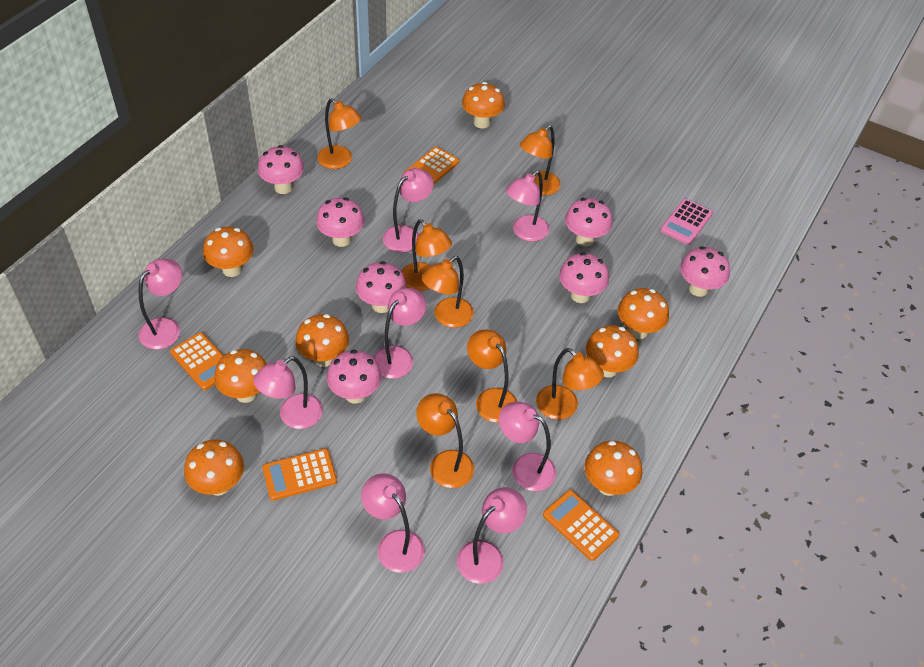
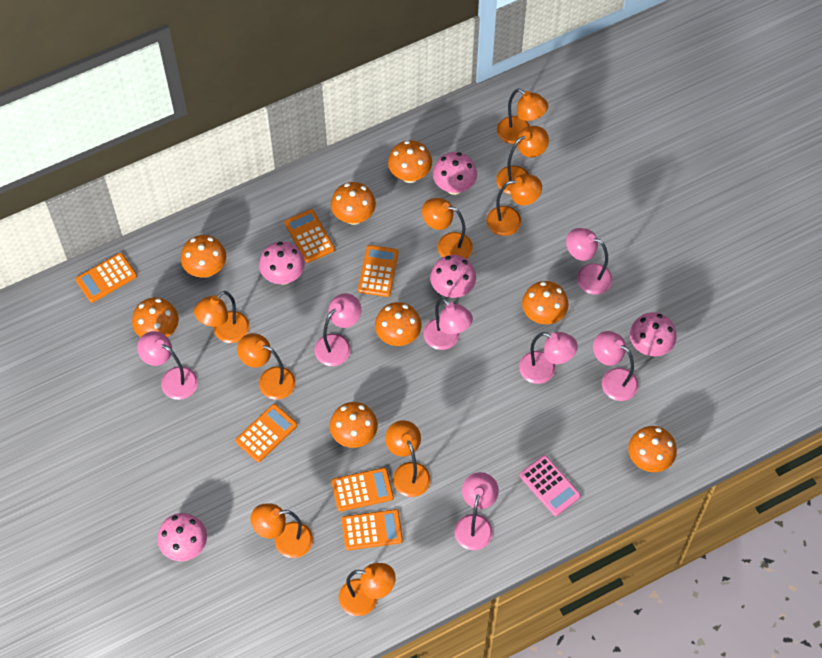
orange calculator: [170,332,224,390] [262,448,337,501] [404,147,459,184] [543,490,620,561] = 4 -> [76,253,137,303] [235,404,297,462] [284,209,335,263] [331,468,394,511] [341,509,403,550] [358,245,399,297] = 6
orange lamp: [317,98,361,169] [401,219,452,291] [416,393,474,488] [422,256,474,328] [467,329,517,423] [520,125,560,196] [536,348,604,420] = 7 -> [194,291,250,343] [237,333,296,400] [251,503,313,558] [339,563,396,616] [385,420,431,497] [422,198,473,259] [487,174,542,236] [496,126,549,195] [497,89,548,144] = 9
pink lamp: [139,259,182,349] [253,356,323,429] [361,473,425,573] [373,288,426,379] [383,168,434,253] [457,487,527,584] [499,402,556,491] [506,170,549,242] = 8 -> [137,331,198,400] [314,293,361,366] [423,298,473,350] [454,472,499,550] [519,332,578,384] [566,228,612,295] [593,331,638,401] = 7
pink mushroom: [258,145,304,194] [316,197,365,247] [327,350,382,404] [356,261,407,313] [559,252,609,303] [565,198,613,247] [680,246,730,297] = 7 -> [157,513,207,561] [259,241,305,285] [430,255,476,298] [433,152,477,195] [630,312,677,356] = 5

